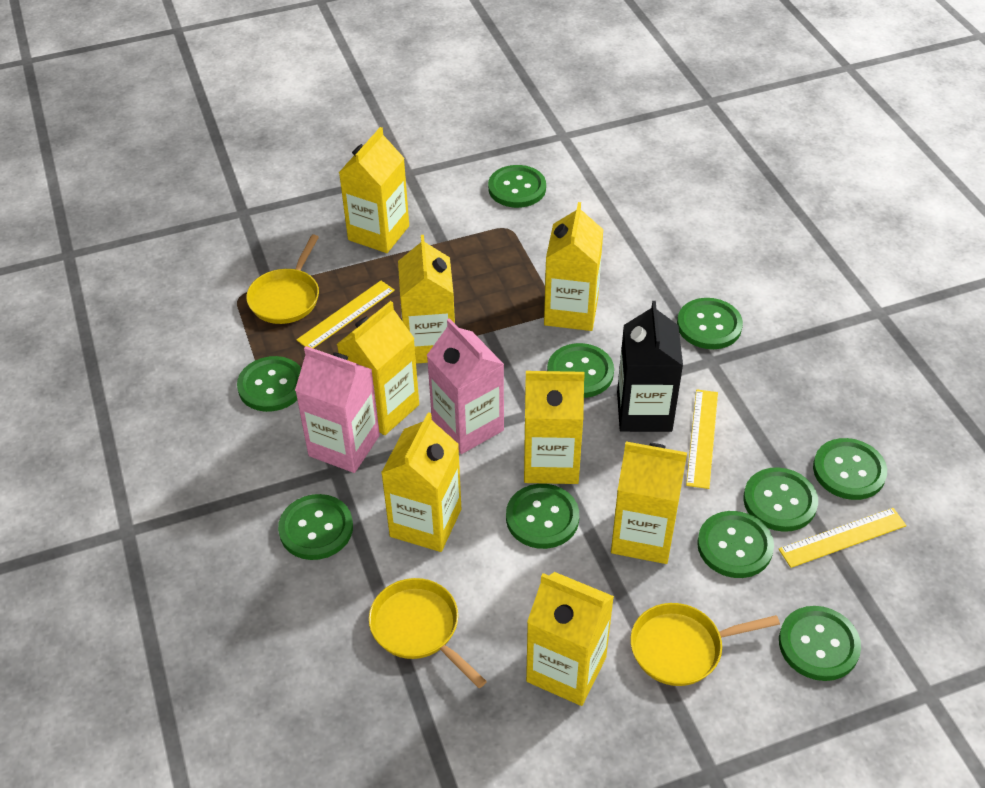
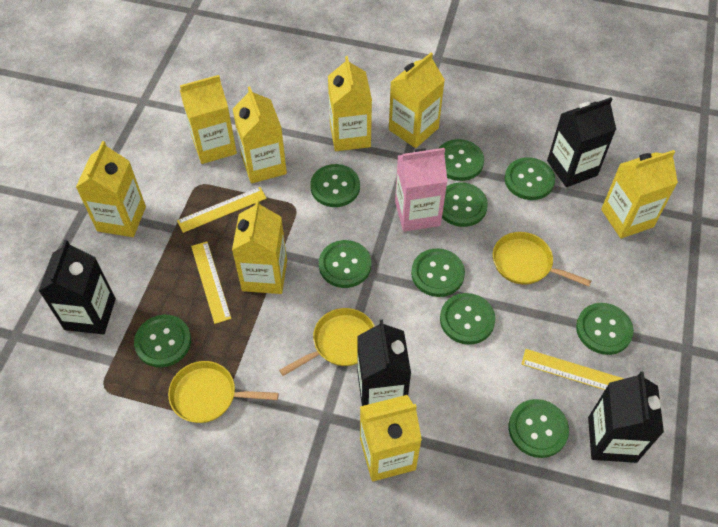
black carton: [617,301,683,432] = 1 -> [39,240,116,334] [357,320,411,406] [547,97,616,187] [588,372,664,463] = 4
pink carton: [295,346,380,473] [427,318,504,454] = 2 -> [395,148,448,232] = 1

